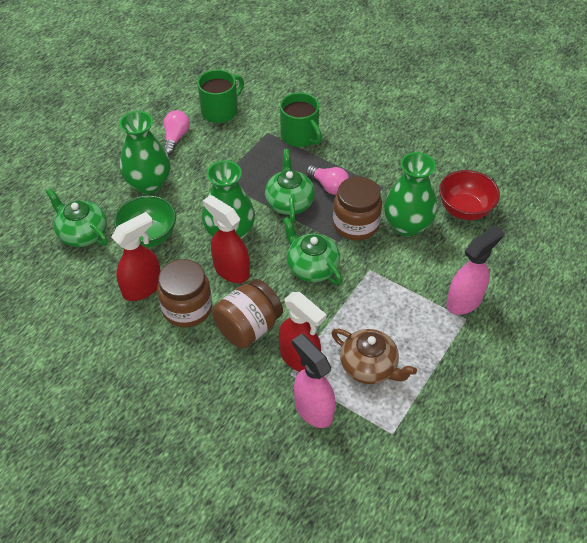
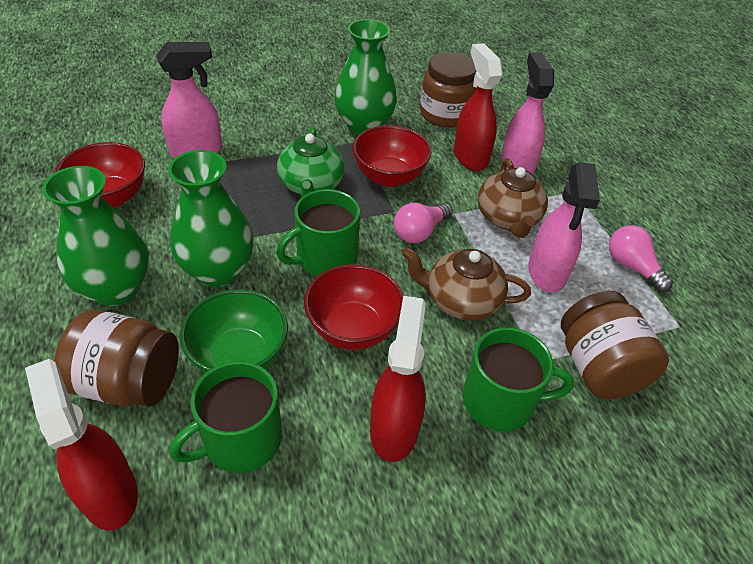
brown teapot: [331,329,417,384] = 1 -> [402,247,531,320] [478,158,548,238] = 2
green mug: [197,69,244,123] [280,92,322,147] = 2 -> [170,361,282,473] [276,189,360,276] [463,327,574,432] = 3
green teapot: [46,188,108,247] [265,149,315,223] [283,217,342,285] = 3 -> [277,127,345,197] = 1
pink spray bottle: [292,334,336,428] [446,226,504,315] = 2 -> [157,42,222,158] [501,52,554,175] [528,162,600,293] = 3
red bowl: [439,170,500,220] = 1 -> [55,142,145,208] [304,264,403,350] [352,125,431,187] = 3

